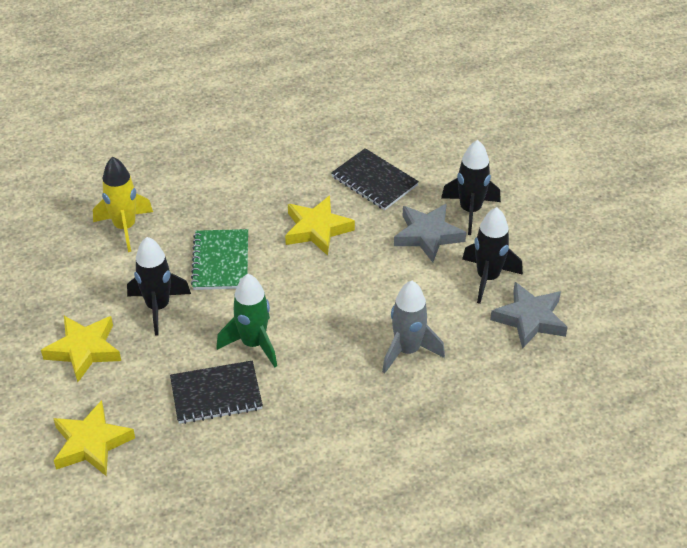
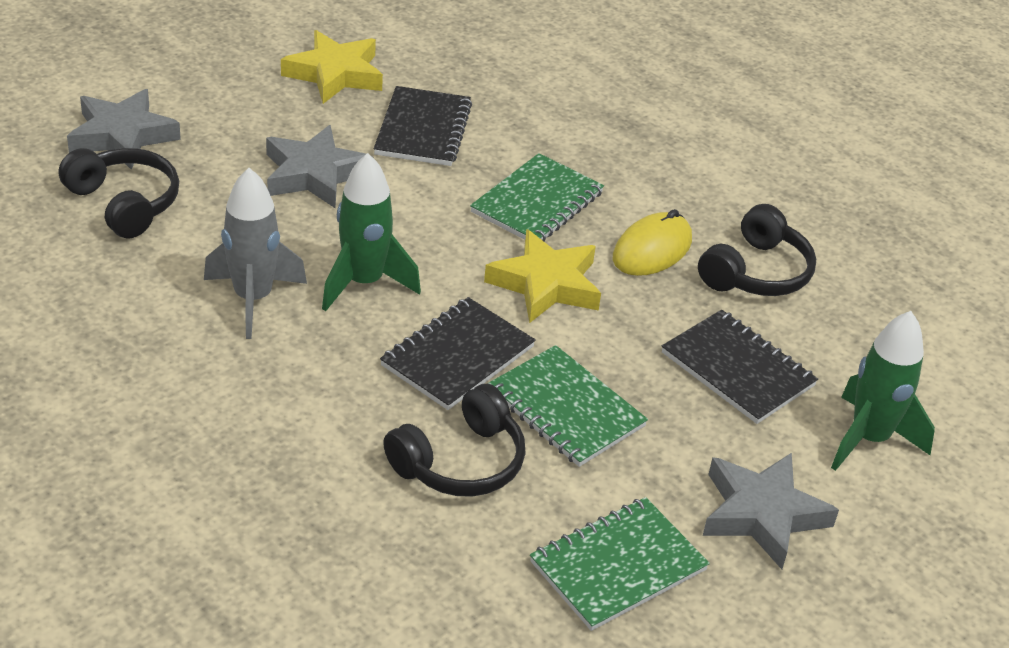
black headphones: none = 0 -> [59,148,179,239] [383,384,526,497] [698,204,816,296] = 3
black notebook: [170,361,263,424] [331,148,419,210] = 2 -> [374,86,472,166] [380,297,536,410] [662,310,818,424] = 3
black rocket: [127,237,191,335] [441,140,501,235] [462,207,523,304] = 3 -> none = 0
green notebook: [191,229,248,290] = 1 -> [470,153,604,241] [488,345,648,467] [530,497,710,631] = 3
green rocket: [216,274,277,368] = 1 -> [322,153,421,311] [831,311,935,471] = 2
grey star: [394,203,466,262] [490,282,568,349] = 2 -> [67,89,181,170] [266,125,374,208] [703,453,839,569] = 3
yellow mouse: none = 0 -> [613,209,692,276] = 1
yellow rocket: [93,157,153,252] = 1 -> none = 0
yellow star: [41,316,121,382] [53,400,135,476] [285,195,355,256] = 3 -> [281,30,383,104] [484,229,601,323] = 2

